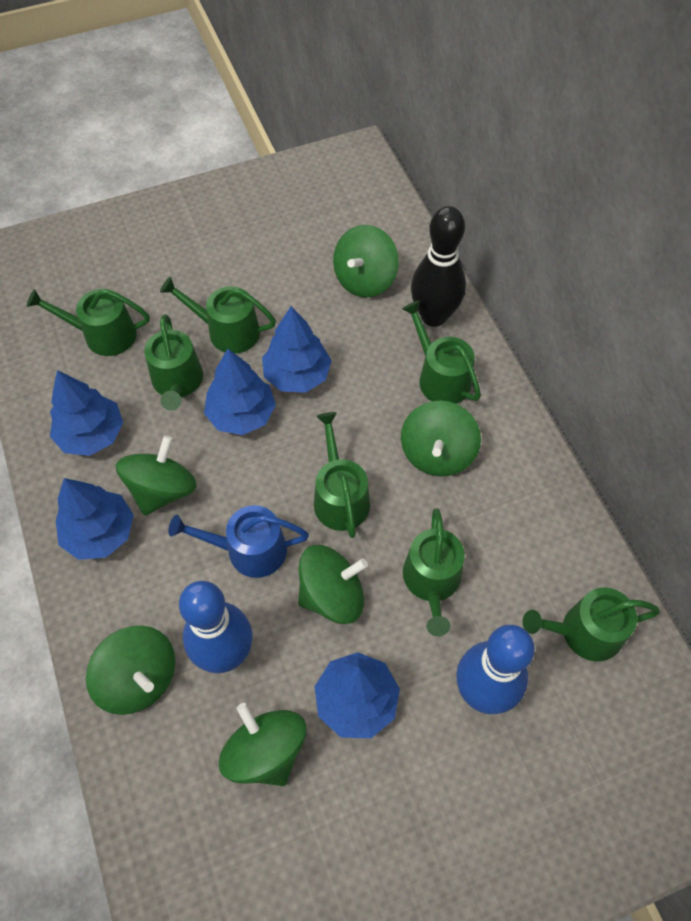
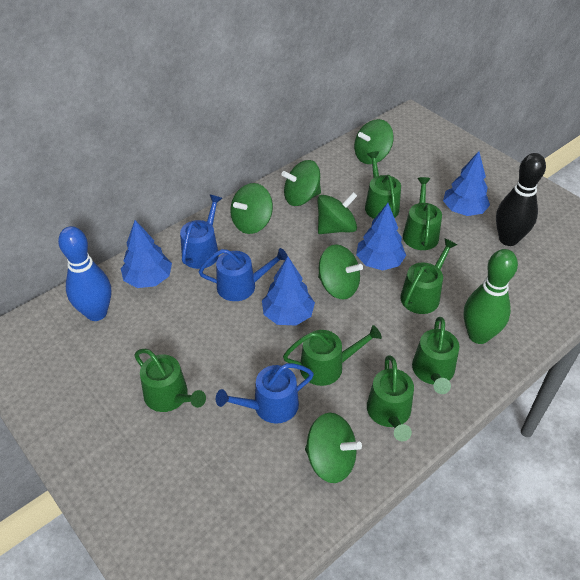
blue bowling pin: [179,581,252,673] [456,625,535,714] = 2 -> [58,226,112,321] = 1
blue tree: [50,370,123,456] [56,478,134,560] [204,349,276,435] [262,306,332,393] [315,652,400,738] = 5 -> [121,220,172,288] [262,257,315,326] [356,203,406,270] [443,151,490,216] = 4
blue watering can: [168,505,309,578] = 1 -> [180,195,223,269] [199,248,288,301] [216,363,314,424] = 3
green bowling pin: none = 0 -> [464,249,518,344] = 1

